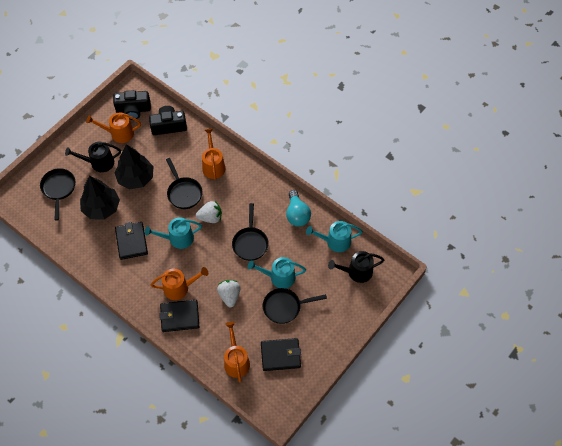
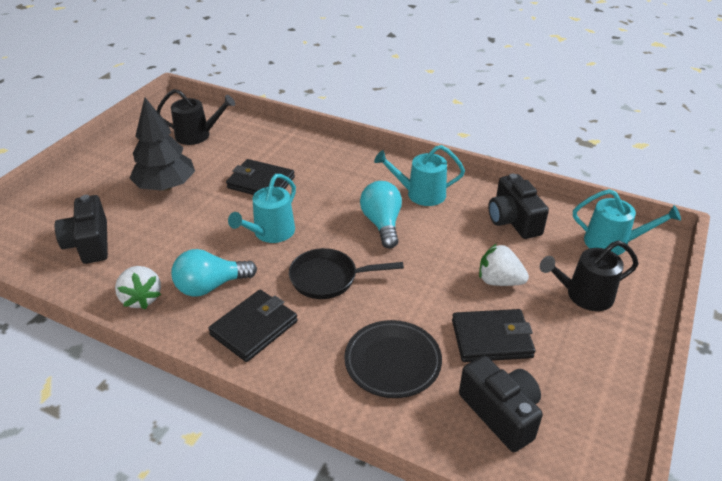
black camera: [113,90,151,120] [149,106,187,135] = 2 -> [55,195,108,264] [459,356,543,452] [488,174,549,239] = 3
black pan: [40,168,75,221] [166,158,203,209] [232,203,269,261] [263,288,327,324] = 4 -> [289,248,404,299] = 1
black plate: none = 0 -> [344,320,442,398] = 1
black tree: [80,176,120,220] [114,144,153,189] = 2 -> [129,97,195,191] = 1
orange watering can: [86,112,141,143] [150,267,208,300] [202,129,225,180] [224,322,250,383] = 4 -> none = 0
turquoise light bulb: [286,190,311,227] = 1 -> [171,249,257,297] [360,181,402,248] = 2

